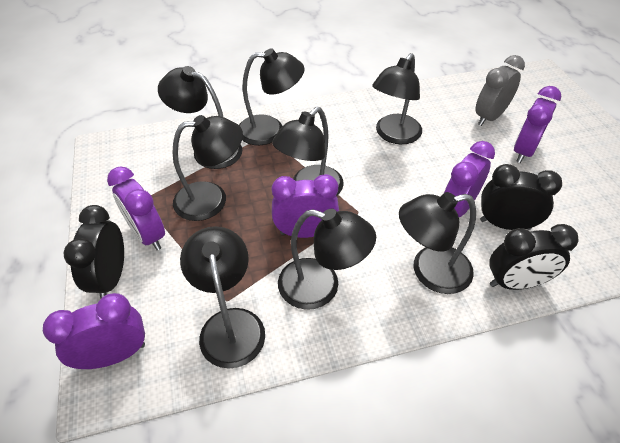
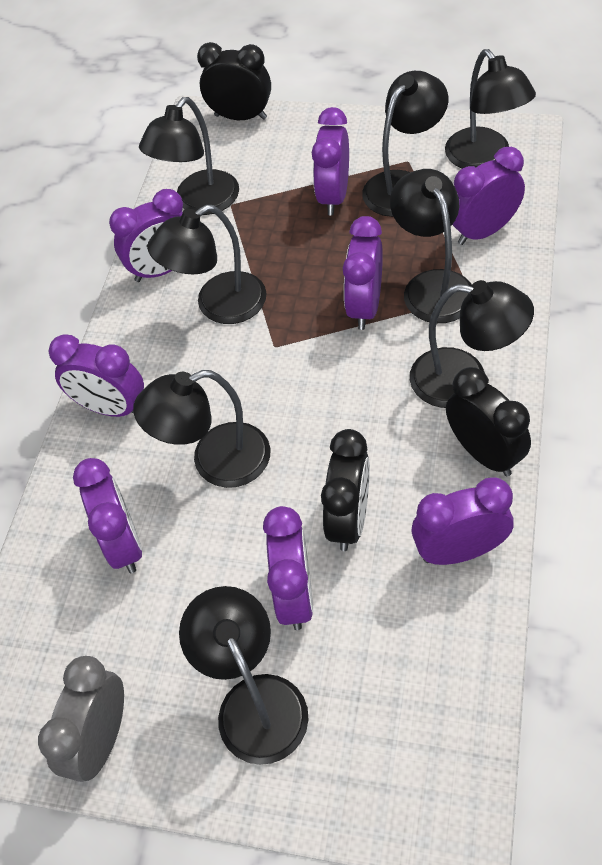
purple clock: [43,293,145,369] [107,167,165,250] [272,174,339,238] [443,141,495,217] [514,86,561,163] = 5 -> [49,334,144,417] [73,458,142,573] [109,189,183,282] [263,506,313,630] [312,107,349,215] [343,216,383,330] [411,477,514,565] [452,147,525,245] = 8

